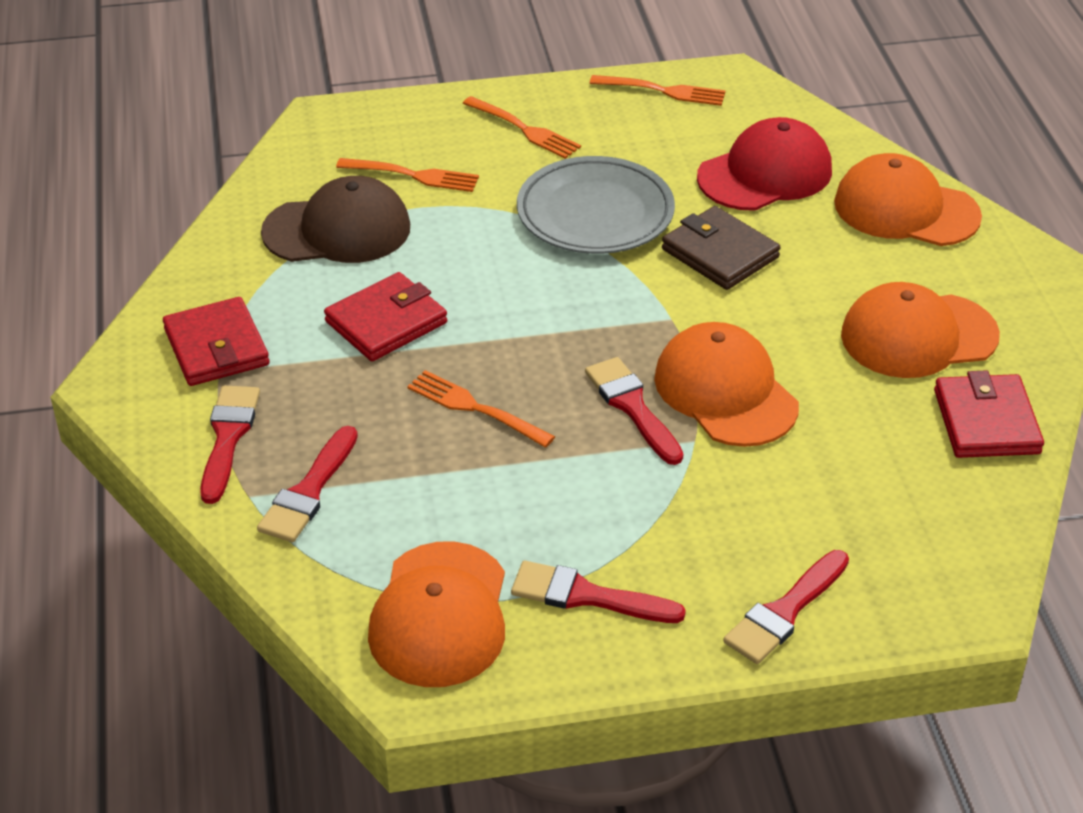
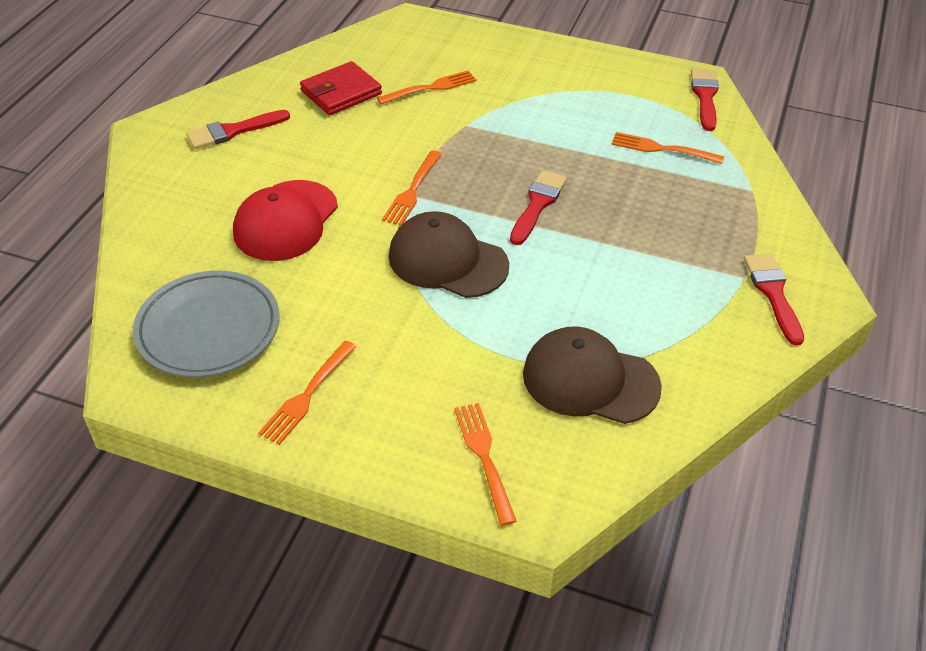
brown cap: [261,176,410,263] = 1 -> [389,211,509,298] [523,326,662,424] = 2
brown wallet: [662,206,780,290] = 1 -> none = 0
orange cap: [368,541,505,687] [654,322,799,447] [834,153,982,246] [841,282,1000,378] = 4 -> none = 0
orange fork: [336,158,479,192] [407,370,555,448] [462,96,581,159] [590,75,726,106] = 4 -> [258,340,357,445] [377,70,477,104] [382,150,442,226] [454,403,517,526] [611,132,724,164] = 5
red brush: [200,385,260,504] [257,426,358,542] [511,561,686,623] [585,357,683,465] [723,550,849,664] = 5 -> [186,110,290,149] [510,170,567,245] [691,68,719,131] [744,253,804,346] = 4
red wallet: [163,297,270,386] [324,272,447,361] [934,370,1044,458] = 3 -> [300,61,382,115] = 1

